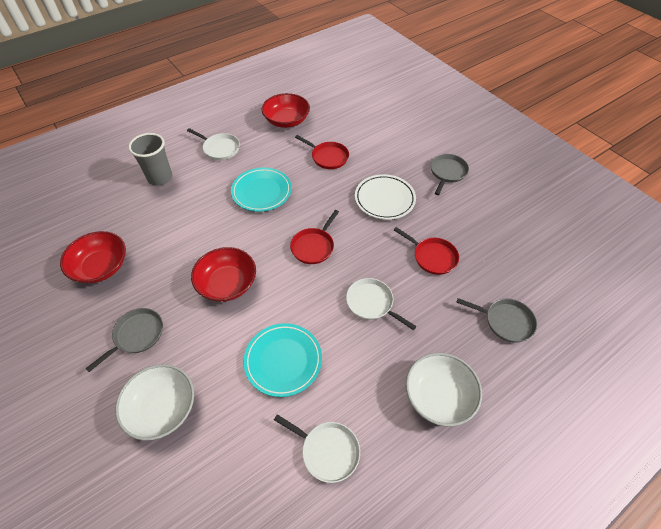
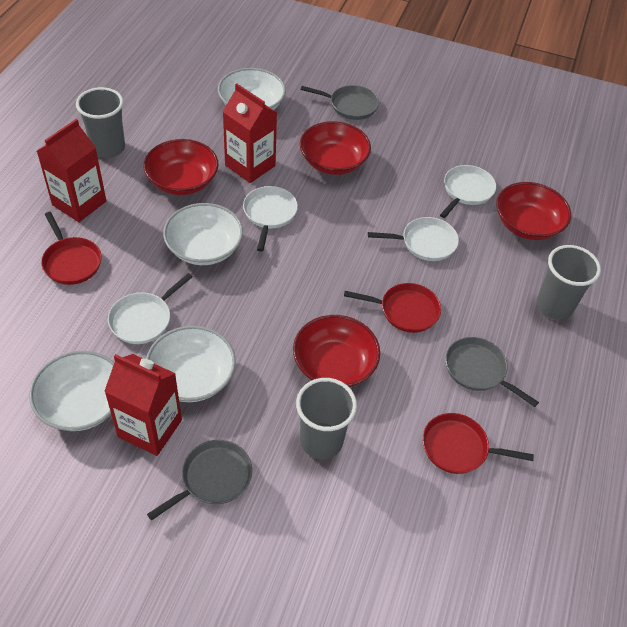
grey cup: [128,133,172,186] = 1 -> [76,87,125,158] [296,378,357,459] [536,245,601,320] = 3
red bowl: [60,231,126,283] [191,247,256,302] [262,93,310,128] = 3 -> [144,139,219,195] [293,315,380,388] [300,121,371,175] [496,182,571,240] = 4
red carton: none = 0 -> [37,119,106,222] [104,354,182,456] [223,83,277,183] = 3
turquoise plate: [231,168,292,212] [243,323,322,397] = 2 -> none = 0
white bowl: [115,364,194,441] [406,353,482,427] = 2 -> [29,351,114,431] [146,326,236,402] [163,203,243,265] [218,68,286,110] = 4
white pan: [187,128,240,160] [274,414,360,483] [346,278,417,330] = 3 -> [108,273,193,344] [243,186,298,251] [368,217,459,261] [440,165,496,218] = 4
white plate: [355,174,416,220] = 1 -> none = 0

